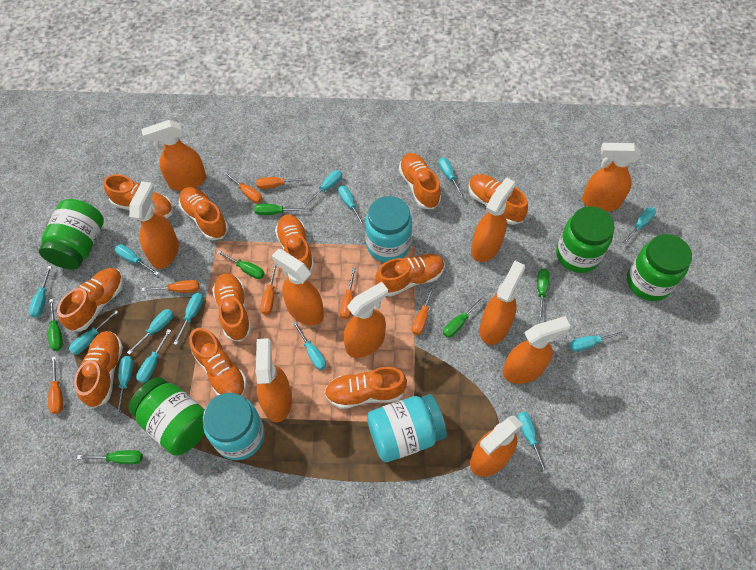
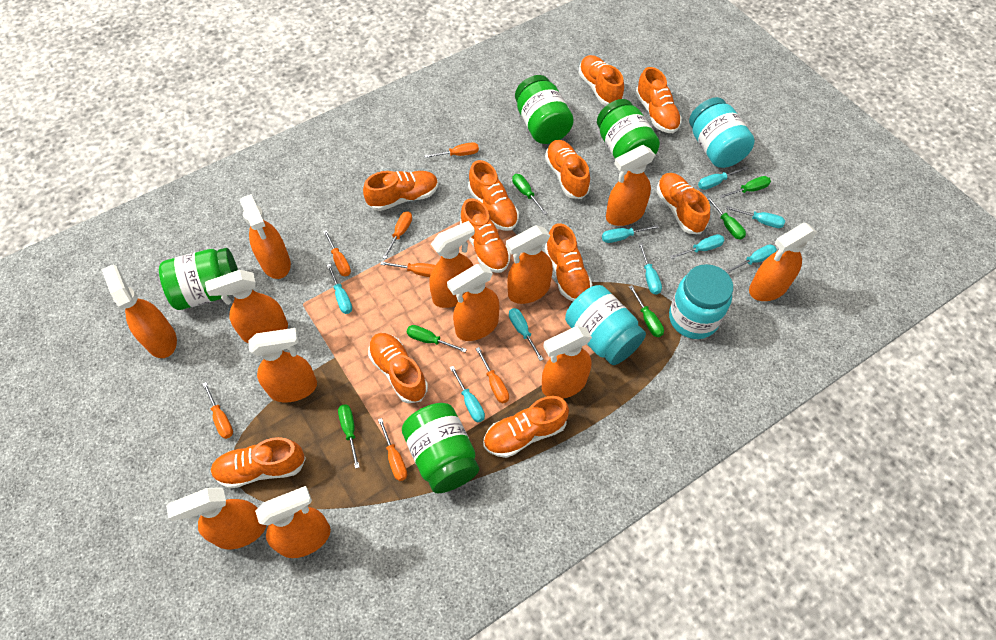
orange spray bottle: [129,181,179,269] [141,120,206,191] [255,338,292,423] [272,249,324,325] [343,282,388,358] [470,416,523,477] [471,177,516,262] [479,261,525,345] [503,316,571,384] [582,143,641,211] = 10 -> [101,265,177,358] [166,487,267,549] [205,270,288,343] [240,194,291,279] [248,328,317,402] [255,486,331,558] [429,221,475,308] [447,264,499,341] [506,225,553,304] [542,326,592,399] [606,145,655,226] [749,223,817,301] = 12
turquoise screwdriver: [29,266,52,318] [69,310,118,355] [115,244,159,275] [116,356,133,415] [127,309,174,355] [136,329,171,383] [173,293,203,345] [293,321,326,370] [304,170,342,206] [338,185,366,227] [438,158,465,199] [517,412,548,474] [569,331,626,352] [623,207,656,244] = 14 -> [327,264,352,314] [450,366,485,422] [509,308,544,361] [602,225,659,243] [638,243,662,295] [670,234,725,259] [698,166,748,190] [725,244,777,274] [726,206,785,228] = 9

